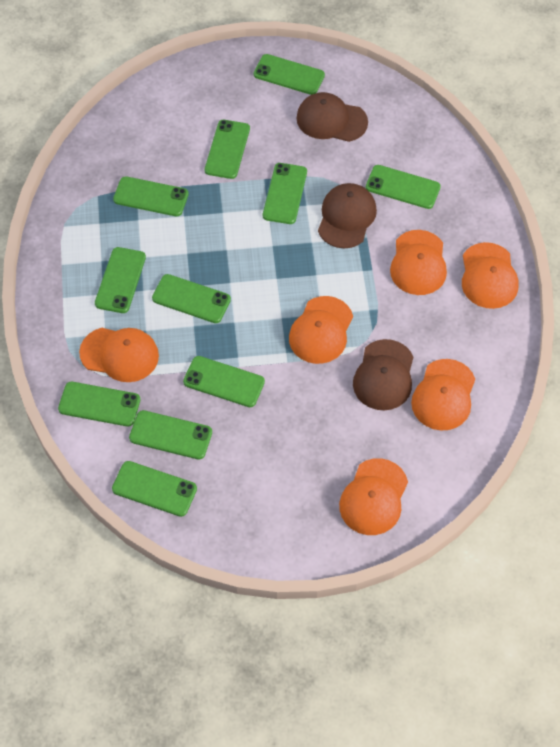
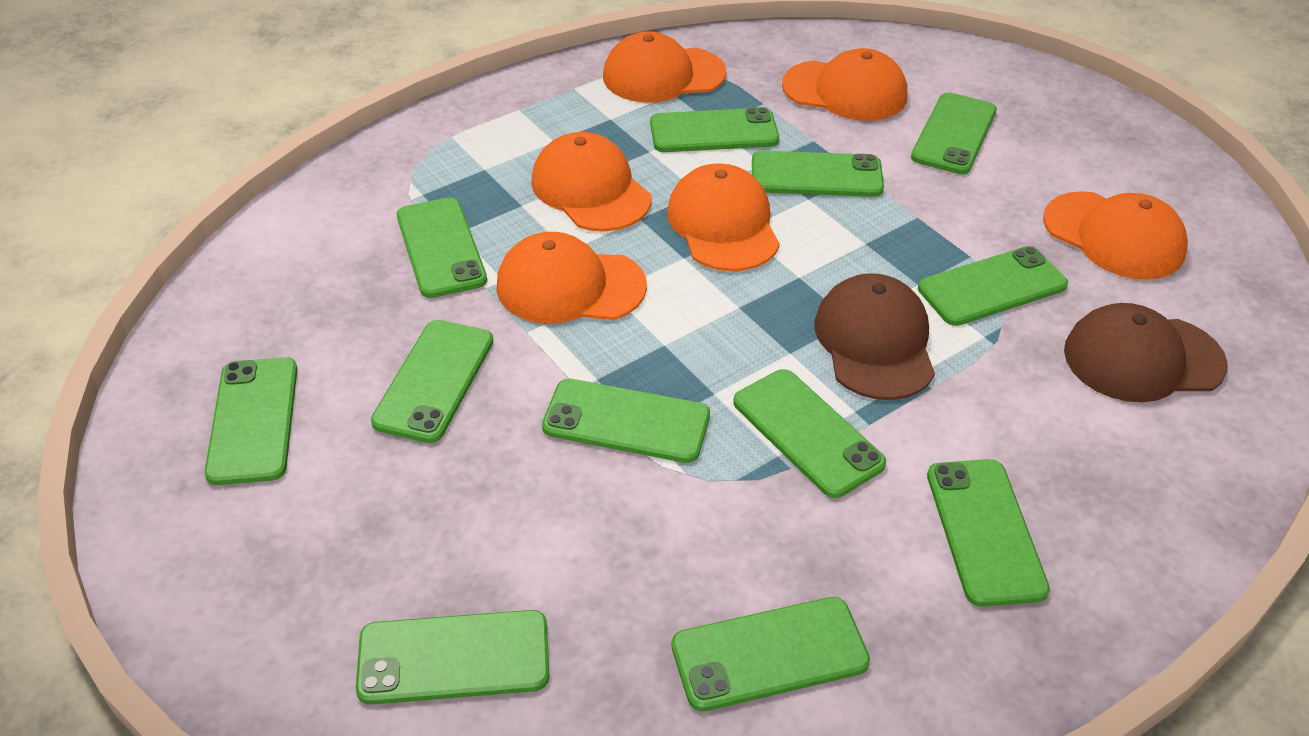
brown cap: [296,92,368,142] [318,183,377,248] [353,339,413,410] = 3 -> [814,273,935,400] [1064,303,1228,402] = 2
green phone: [58,382,140,426] [95,247,146,313] [112,461,197,517] [113,176,189,216] [129,410,212,460] [152,274,231,323] [183,356,265,407] [205,120,250,179] [254,54,325,95] [263,163,307,224] [366,165,441,209] = 11 -> [205,357,297,485] [356,610,549,705] [371,320,493,443] [397,197,487,298] [542,379,710,463] [650,107,779,152] [672,597,870,711] [733,369,886,498] [752,151,884,197] [911,92,997,174] [918,246,1068,326] [927,459,1050,607] = 12

